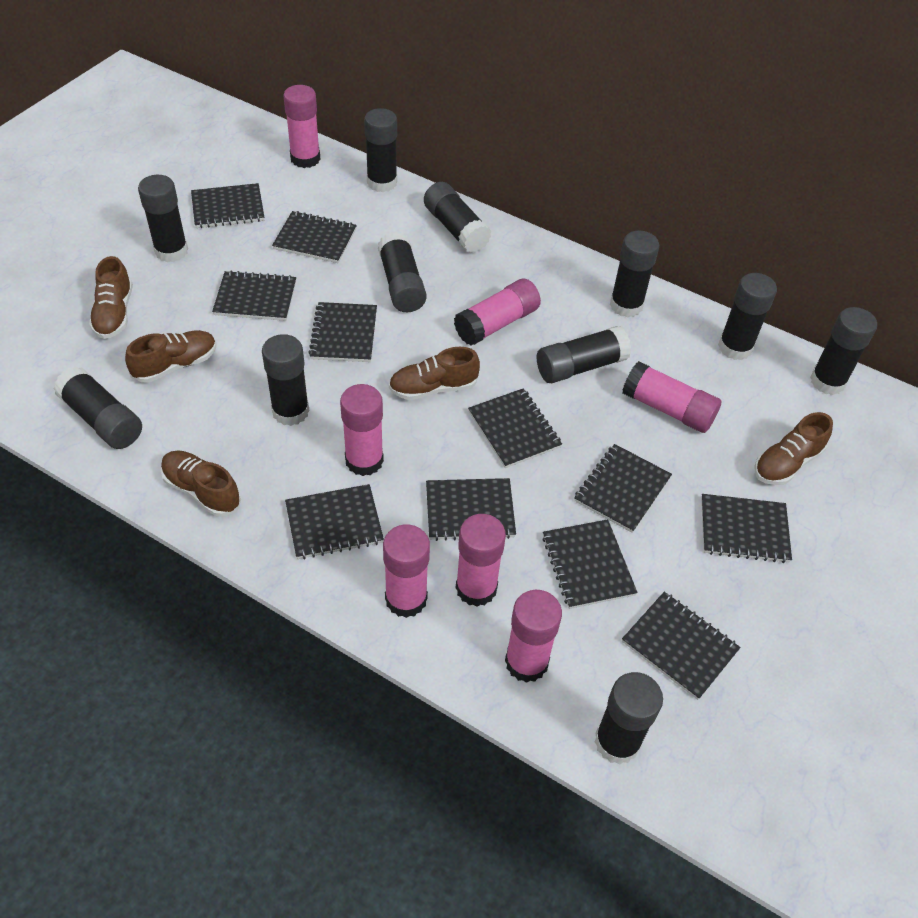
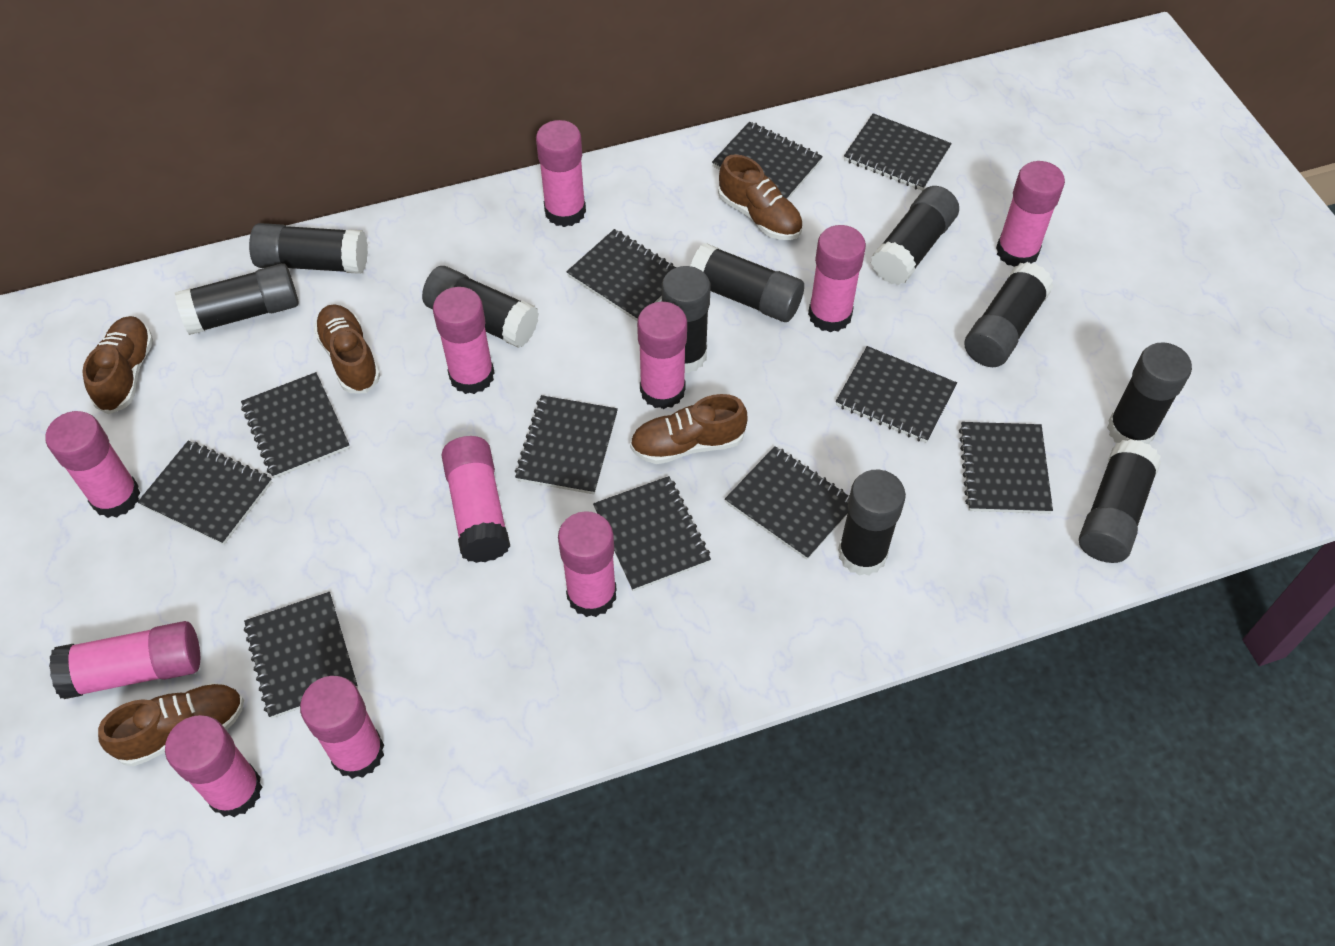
black glue stick: [53,366,142,449] [138,175,188,262] [262,334,310,426] [364,108,397,192] [378,232,427,312] [424,182,491,253] [537,326,631,383] [595,672,663,765] [610,231,659,318] [718,273,777,360] [810,307,877,395] = 11 -> [175,263,299,335] [249,223,368,274] [422,266,539,348] [662,266,711,373] [690,243,804,322] [838,469,906,576] [871,186,959,285] [964,262,1054,367] [1079,439,1161,563] [1107,342,1192,444] = 10
pink glue stick: [283,85,321,168] [340,384,384,476] [383,524,430,618] [454,278,541,346] [456,514,506,607] [505,590,562,683] [623,361,721,433] = 7 -> [46,411,141,518] [49,621,200,699] [165,715,262,817] [300,676,384,779] [433,287,495,394] [441,436,510,563] [536,120,586,227] [558,511,617,617] [637,302,687,409] [808,225,866,332] [996,161,1065,267] = 11

